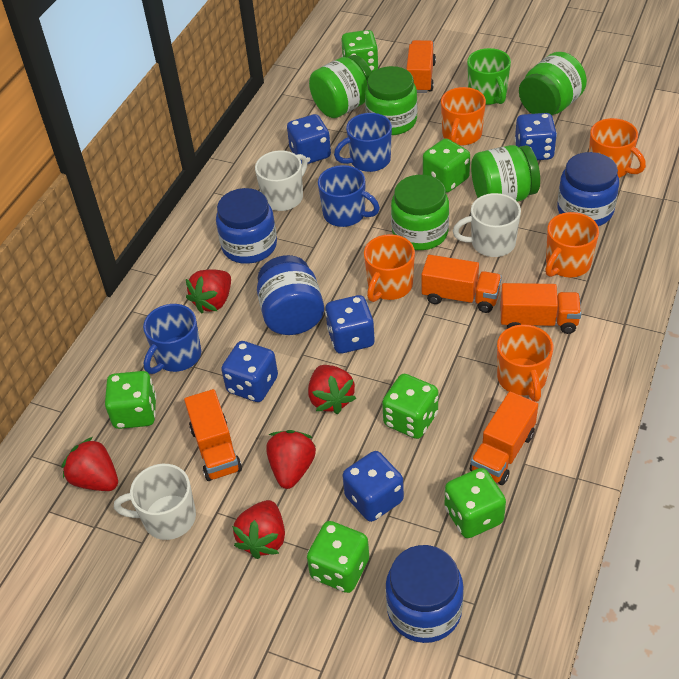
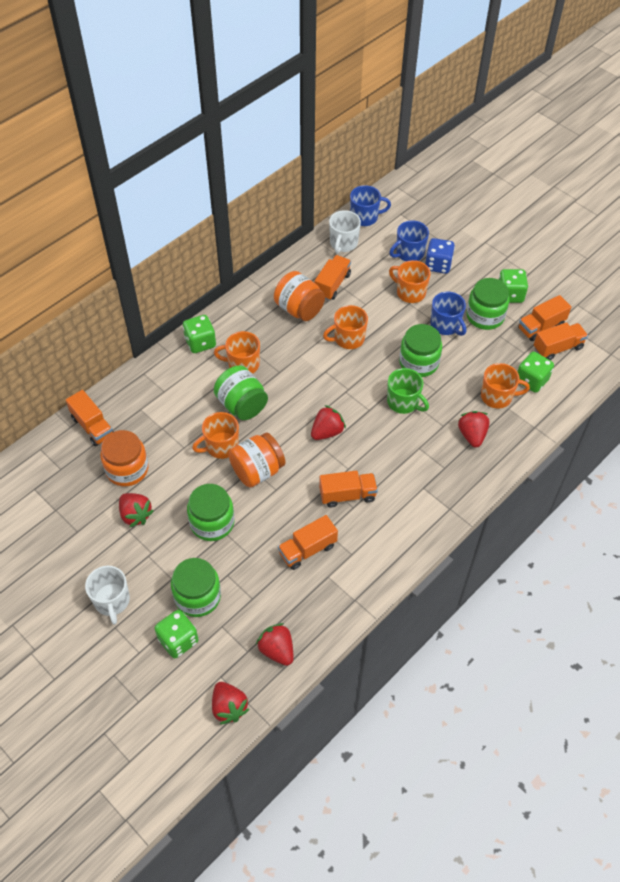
blue dice: [221,341,278,402] [287,114,331,164] [325,295,375,354] [342,451,404,522] [515,113,557,160] = 5 -> [425,238,455,274] = 1
blue jar: [216,188,277,264] [257,255,324,335] [386,545,464,643] [557,152,619,226] = 4 -> none = 0
green dice: [105,371,157,429] [307,521,369,593] [341,30,379,72] [382,374,438,439] [423,138,470,193] [445,468,506,538] = 6 -> [154,610,199,658] [183,315,216,353] [499,269,528,303] [517,351,554,393] = 4
orange jar: none = 0 -> [100,430,149,486] [228,432,285,487] [274,271,325,321] = 3
orange truck: [184,389,242,481] [406,40,436,93] [422,255,502,313] [470,392,538,485] [500,283,581,334] = 5 -> [66,390,114,446] [278,515,338,570] [314,255,351,300] [319,471,378,508] [518,295,571,341] [534,322,588,360] = 6
white mug: [114,464,196,540] [255,150,308,211] [453,193,521,257] = 3 -> [85,566,130,625] [329,210,361,254] = 2

